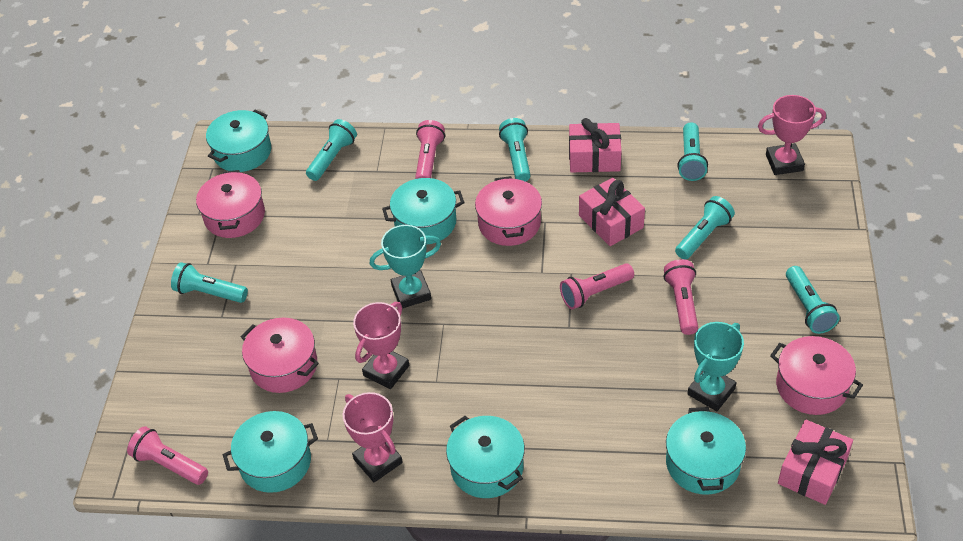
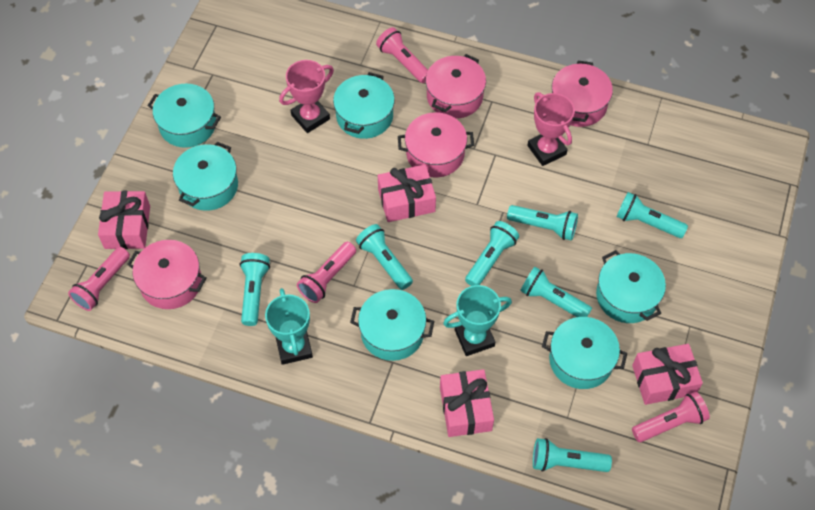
pink gift: [569,118,622,172] [579,178,645,246] [778,420,853,505] = 3 -> [98,191,150,249] [378,165,436,222] [440,369,494,437] [632,344,703,405] = 4
pink trophy: [343,392,403,483] [353,302,409,389] [758,95,826,175] = 3 -> [279,60,334,133] [527,92,575,166] = 2
turquoise flashlight: [171,262,248,303] [306,119,357,181] [499,118,531,182] [675,196,735,259] [677,122,708,181] [786,266,840,334] = 6 -> [240,253,270,326] [356,224,413,290] [465,221,519,286] [507,205,578,241] [520,267,592,317] [533,438,612,472] [617,192,688,238] = 7
turquoise pot: [206,110,271,172] [223,411,318,493] [382,178,465,245] [446,416,525,498] [666,407,746,495] = 5 -> [147,84,221,148] [173,142,238,211] [333,72,395,139] [350,289,434,361] [542,317,627,389] [596,250,666,323] = 6

